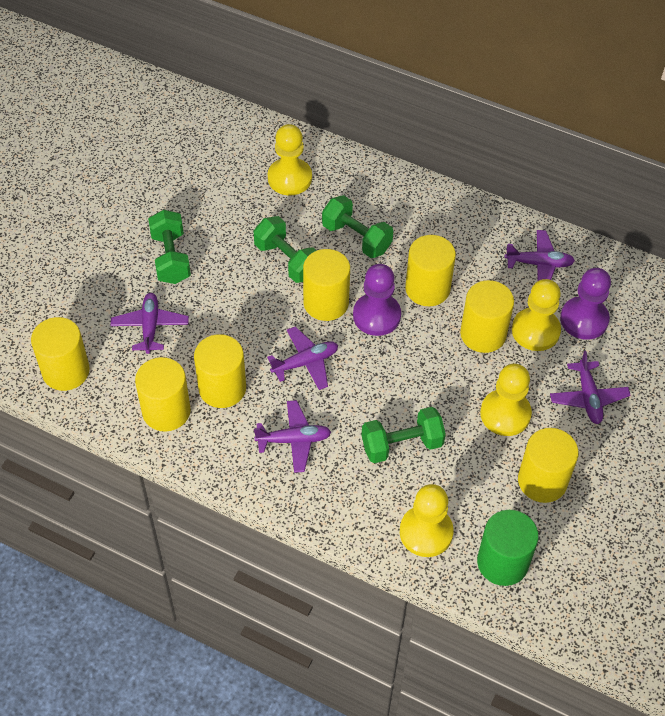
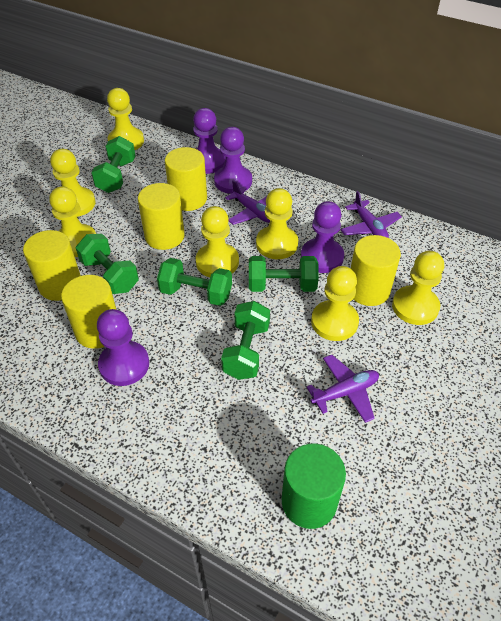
green dumbbell: [148,210,191,284] [253,216,317,283] [322,195,393,258] [362,407,446,463] = 4 -> [76,234,139,294] [92,136,136,193] [157,258,232,306] [221,301,270,380] [249,256,319,292] = 5
purple pawn: [353,264,401,336] [560,268,611,340] = 2 -> [97,309,149,386] [193,108,226,174] [214,127,252,194] [301,201,344,273] = 4
purple plane: [110,293,189,354] [254,400,331,473] [267,326,338,390] [505,230,575,281] [550,351,631,424] = 5 -> [225,180,270,225] [307,355,379,423] [340,191,402,238] = 3
yellow cylinder: [31,317,90,391] [135,357,191,432] [194,334,246,408] [303,249,350,321] [405,235,456,306] [460,280,514,353] [518,428,579,503] = 7 -> [23,230,81,301] [61,275,117,349] [138,183,185,250] [165,147,207,211] [351,235,401,306] = 5
yellow pawn: [268,124,312,195] [400,484,454,557] [480,364,532,436] [512,279,561,351] = 4 -> [49,186,96,257] [50,149,96,217] [107,88,144,150] [196,206,239,277] [256,188,298,259] [311,266,359,341] [392,251,444,325] = 7

